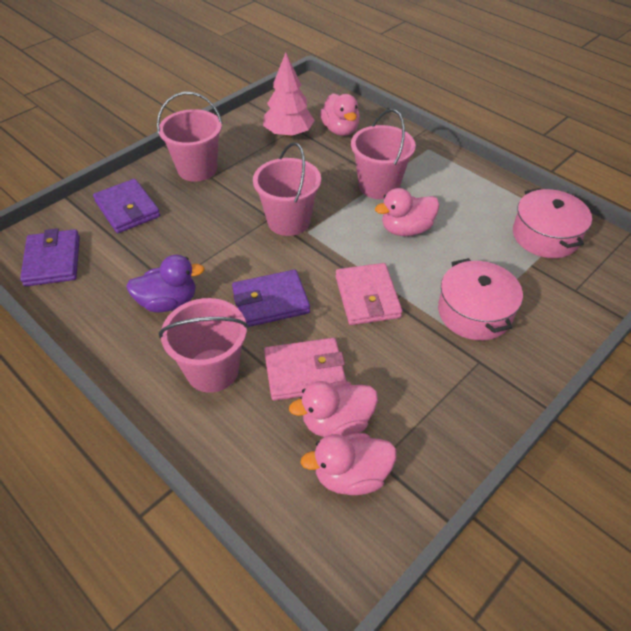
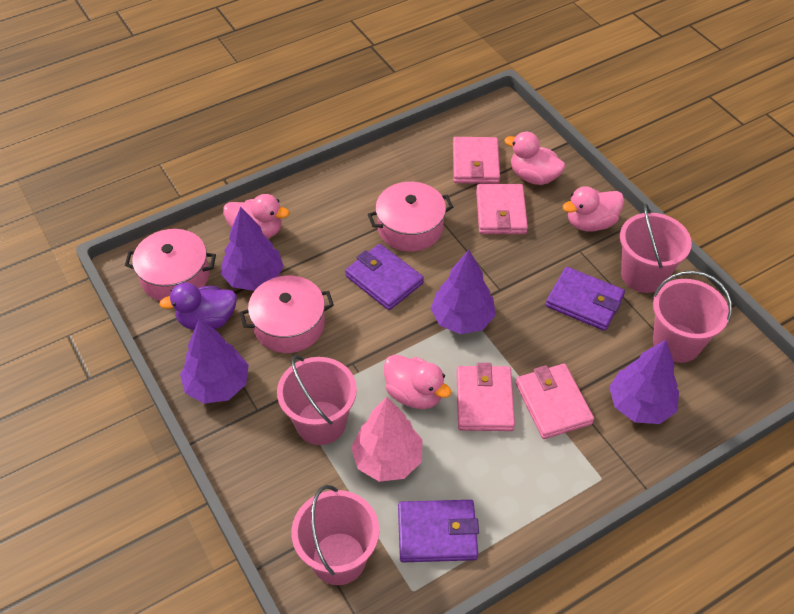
pink pot: [438,258,523,340] [513,188,592,258] = 2 -> [125,229,216,301] [240,276,334,353] [368,182,453,252] = 3
pink wallet: [264,338,346,401] [336,263,402,325] = 2 -> [453,137,500,184] [456,363,515,431] [476,184,528,234] [515,364,594,439] = 4
purple tree: none = 0 -> [180,319,249,404] [220,207,284,291] [431,250,496,334] [609,340,679,424] = 4

